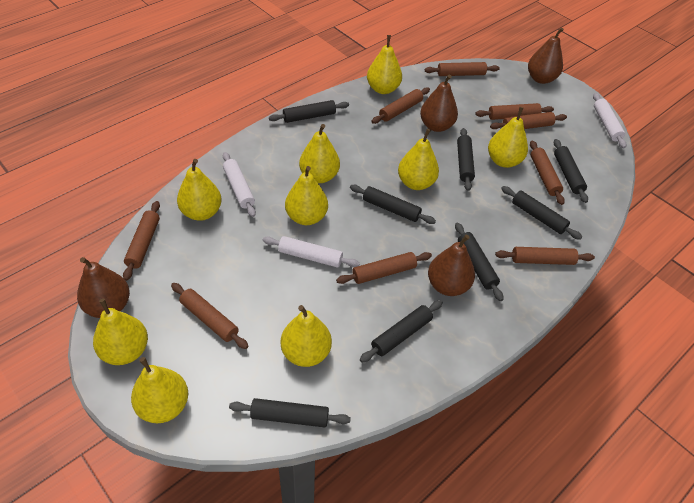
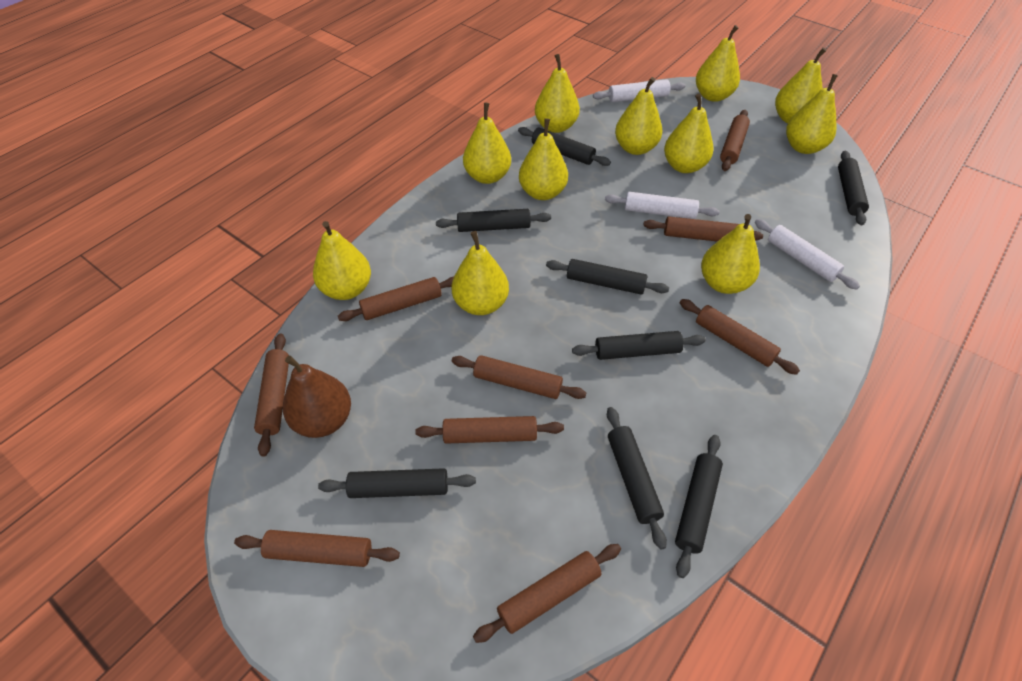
brown pear: [77,257,130,318] [420,74,458,132] [428,235,475,296] [528,27,564,84] = 4 -> [283,355,351,438] = 1
yellow pear: [93,299,148,365] [131,357,188,423] [177,159,222,221] [281,305,332,367] [285,166,328,225] [299,124,340,183] [367,35,402,94] [398,129,439,190] [488,107,528,168] = 9 -> [313,221,371,300] [452,231,509,315] [463,103,511,184] [519,118,568,200] [535,54,580,133] [615,77,662,155] [664,94,714,173] [696,25,740,102] [701,214,760,294] [775,48,827,123] [786,74,838,154] = 11

